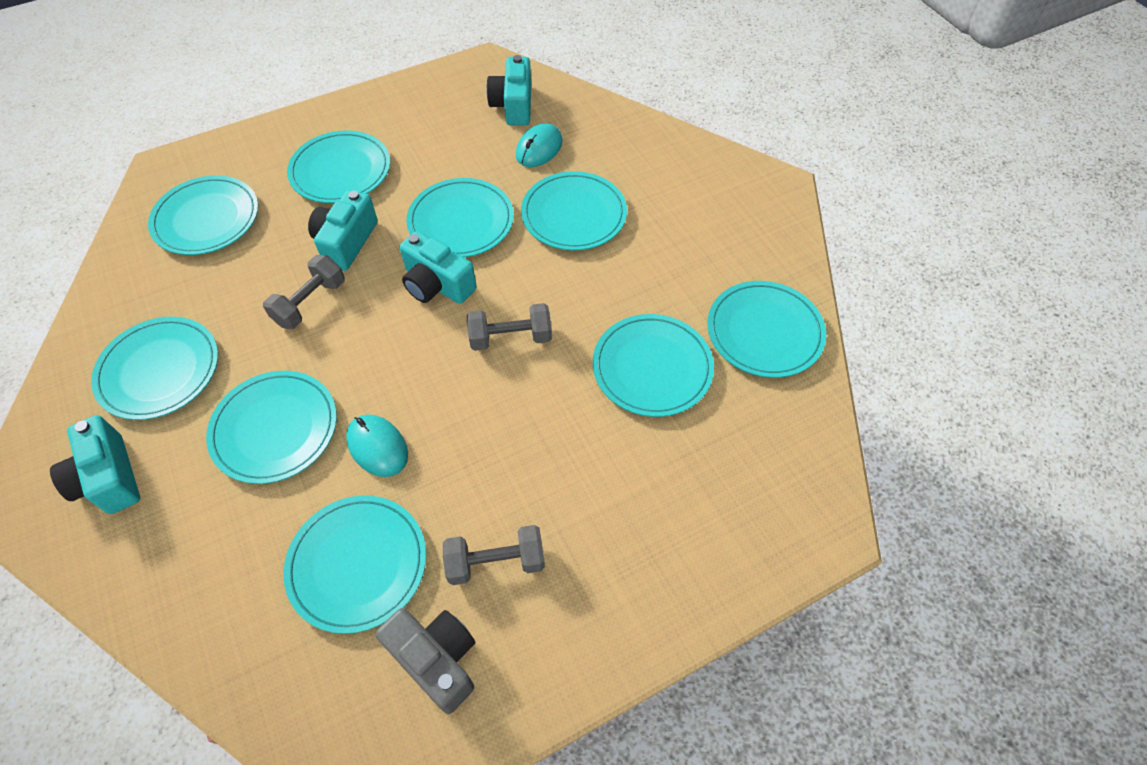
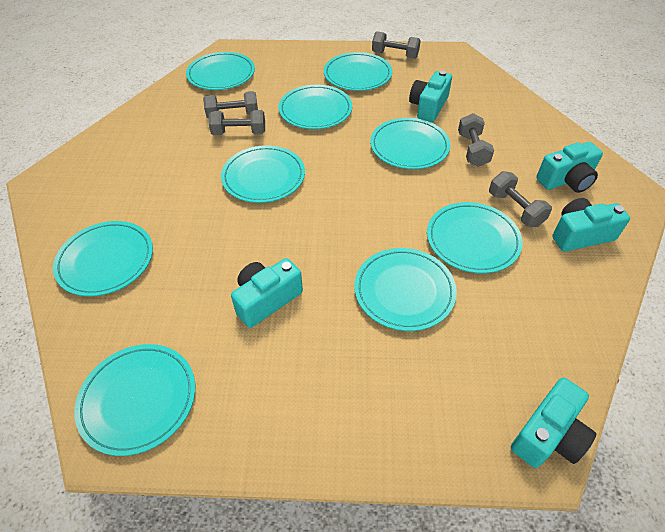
grey camera: [376,608,475,714] = 1 -> none = 0
grey dumbbell: [263,255,345,329] [443,525,545,585] [467,303,552,351] = 3 -> [203,91,258,119] [209,110,265,135] [372,31,421,59] [458,113,494,167] [489,171,552,227] = 5
turquoise camera: [50,415,140,514] [308,190,378,271] [400,231,477,304] [486,55,531,125] = 4 -> [231,258,303,328] [409,70,452,122] [511,377,596,468] [536,142,603,193] [552,198,630,252] = 5
turquoise mouse: [346,414,408,477] [515,123,563,167] = 2 -> none = 0

